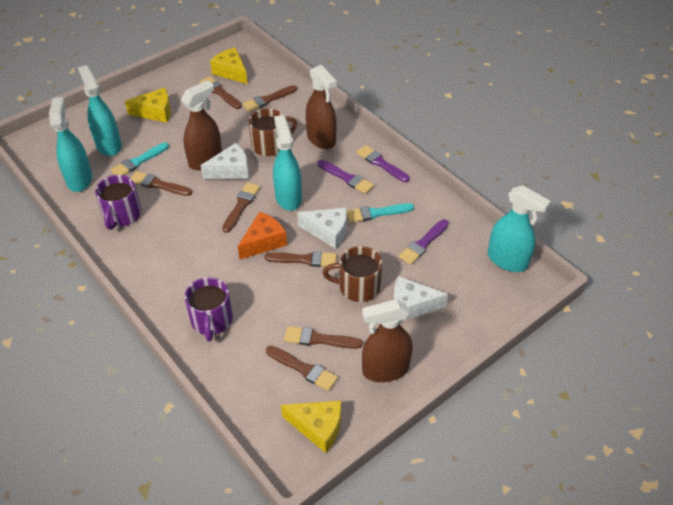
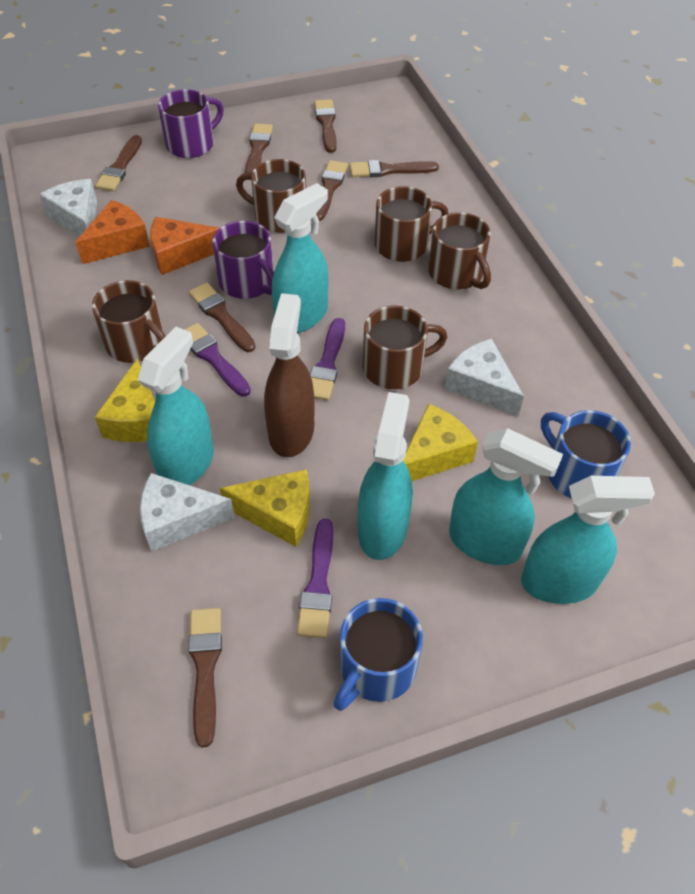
blue mug: none = 0 -> [334,598,423,711] [541,410,631,498] = 2
brown mug: [249,108,297,156] [323,246,382,302] = 2 -> [92,280,166,363] [236,159,306,233] [363,305,447,389] [375,186,449,262] [428,212,491,290] = 5
brown spray bottle: [181,80,222,170] [306,65,337,149] [362,299,413,382] = 3 -> [264,293,315,457] = 1
orange cheese: [238,212,287,259] = 1 -> [75,200,150,264] [150,217,219,275] = 2
turquoise brush: [111,142,169,175] [347,203,414,223] = 2 -> none = 0
turquoise spray bottle: [49,97,92,192] [78,65,122,156] [273,115,302,211] [488,185,551,272] = 4 -> [138,327,214,485] [272,183,328,333] [358,392,412,560] [449,428,563,565] [521,476,655,604] = 5

